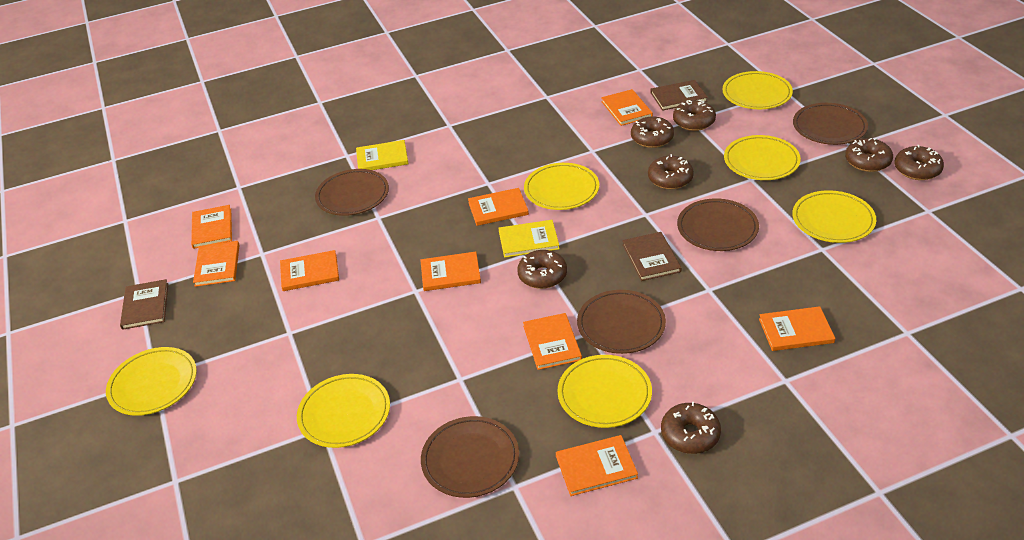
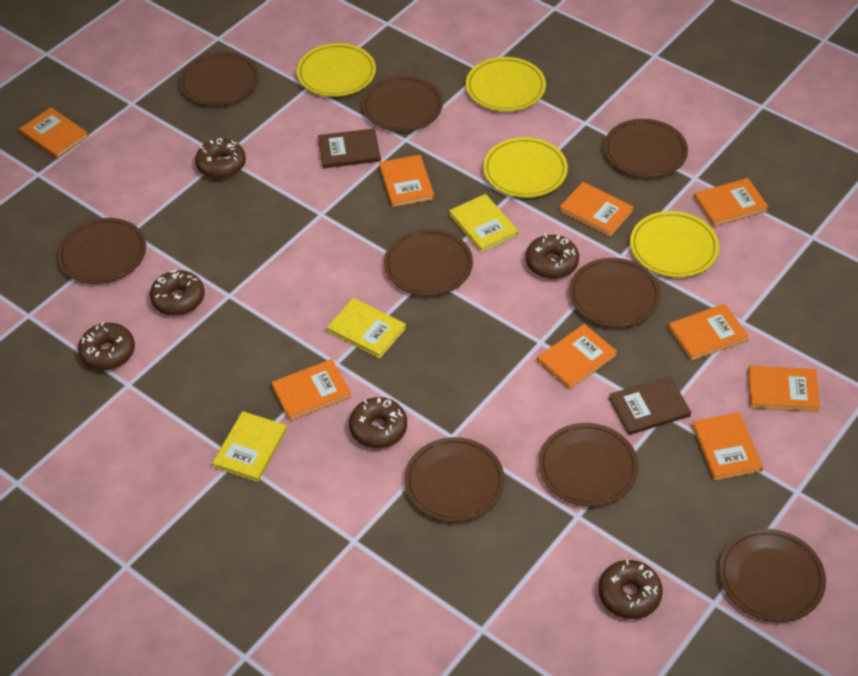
brown book: [120,279,168,330] [623,232,681,281] [651,80,708,111] = 3 -> [318,128,381,168] [609,376,691,435] = 2
brown donut: [517,250,567,289] [631,116,674,148] [648,154,694,189] [661,402,721,454] [673,100,716,131] [845,138,893,172] [895,145,944,180] = 7 -> [78,322,135,370] [150,269,205,316] [195,138,246,179] [349,397,407,448] [526,234,579,279] [598,560,663,619] = 6
brown plate: [315,169,389,216] [421,416,519,498] [577,290,666,354] [677,199,759,251] [793,103,868,145] = 5 -> [57,218,146,284] [179,52,259,106] [362,76,443,132] [384,229,473,296] [404,437,505,522] [539,423,639,507] [569,258,661,328] [604,119,688,178] [719,529,826,622] = 9
yellow book: [356,140,408,170] [499,220,560,258] = 2 -> [212,411,287,482] [327,298,406,359] [449,194,519,253] = 3
yellow plate: [106,347,197,416] [297,374,390,448] [524,163,599,210] [557,355,652,428] [722,71,793,109] [724,135,801,180] [792,190,876,243] = 7 -> [297,43,376,97] [466,57,546,112] [483,137,568,198] [630,211,719,277] = 4

